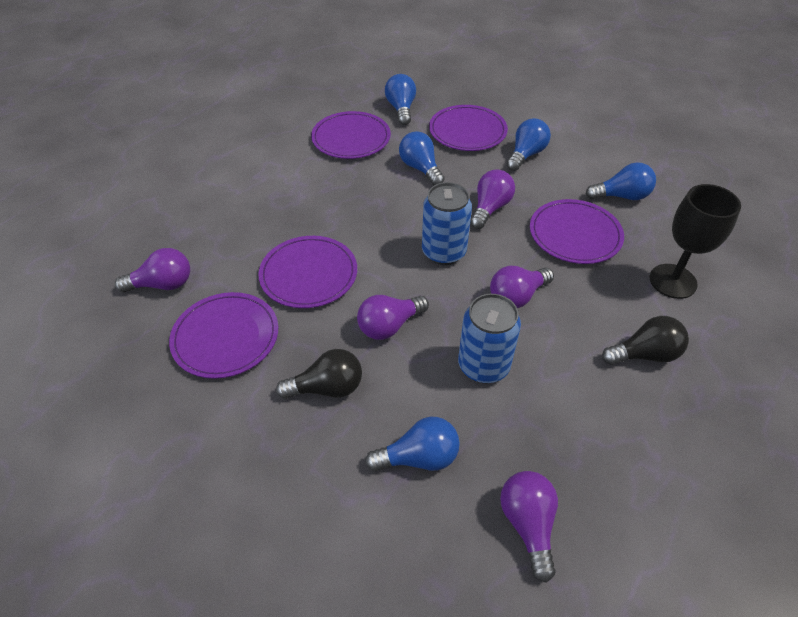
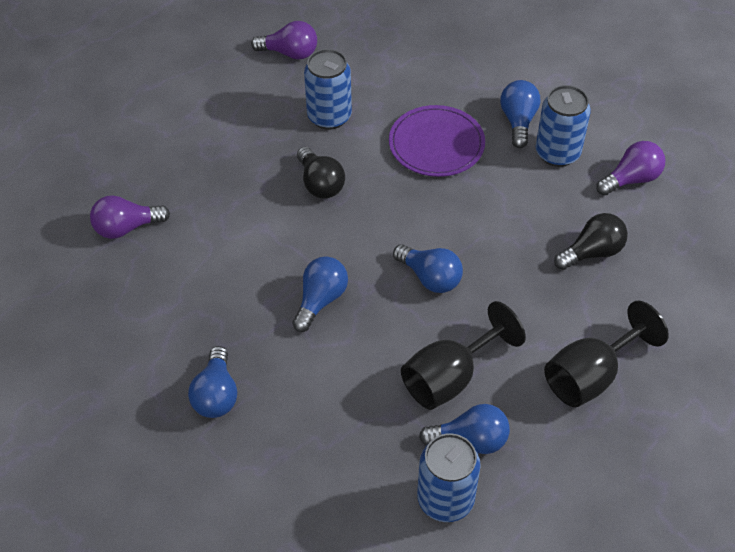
black goblet: [650,184,741,299] = 1 -> [401,301,526,410] [544,301,669,407] = 2
blue can: [422,182,472,265] [458,294,521,383] = 2 -> [304,49,352,130] [417,433,481,522] [536,85,591,167] = 3
purple light bulb: [115,248,190,293] [357,295,429,340] [470,169,515,229] [490,266,554,308] [500,471,558,583] = 5 -> [90,195,170,239] [251,21,317,60] [596,141,665,196] = 3
purple plate: [169,292,278,379] [258,236,357,308] [311,111,391,159] [429,105,508,151] [530,199,624,264] = 5 -> [389,105,485,177] = 1

